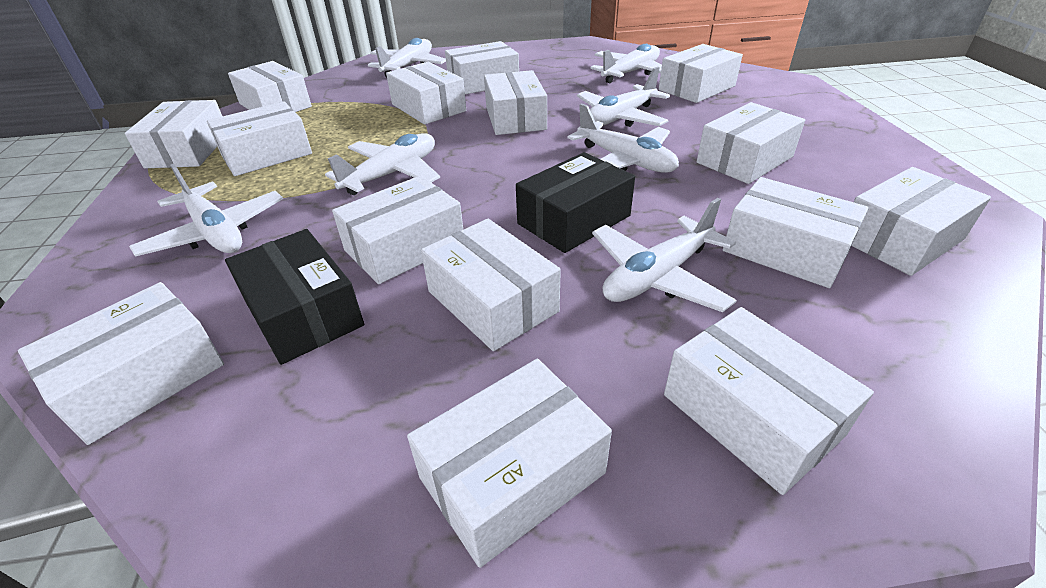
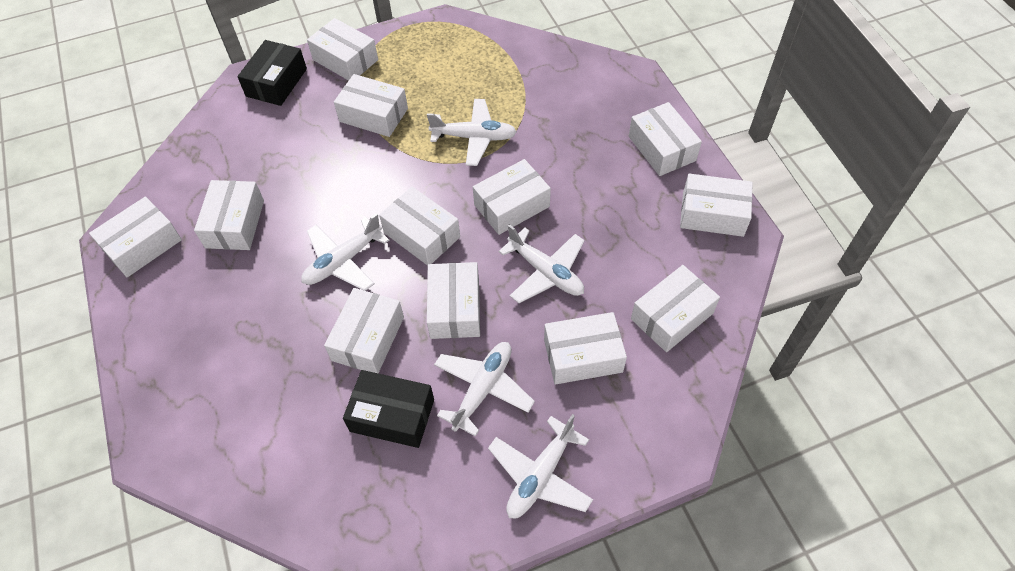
white box: [18,282,224,445] [125,100,222,168] [207,101,312,176] [228,61,312,112] [332,175,463,284] [386,62,466,125] [407,359,612,568] [421,219,561,351] [445,41,519,94] [484,70,547,135] [659,44,743,103] [664,307,874,495] [697,102,805,184] [723,177,869,288] [852,167,991,276] = 15 -> [89,196,182,277] [194,180,264,250] [307,18,378,81] [324,288,404,373] [334,74,408,137] [379,187,460,266] [427,262,480,339] [473,159,551,235] [544,312,627,385] [629,102,702,176] [631,265,720,352] [680,173,753,237] = 12
white plane: [129,164,283,257] [325,133,440,195] [368,38,446,77] [567,103,679,173] [577,67,670,127] [591,44,662,83] [592,198,737,312] = 7 -> [301,213,390,291] [427,99,517,166] [434,342,535,436] [488,414,593,519] [499,224,585,303] = 5

